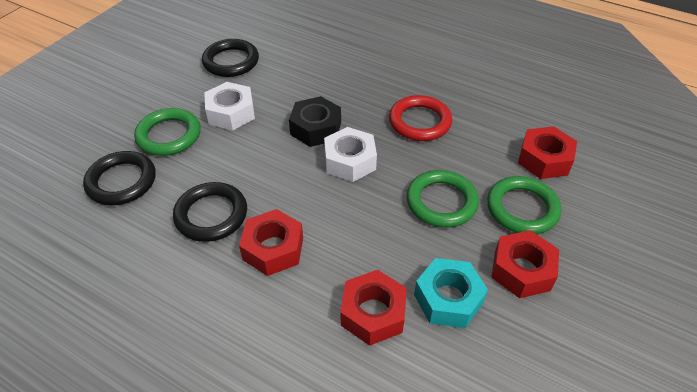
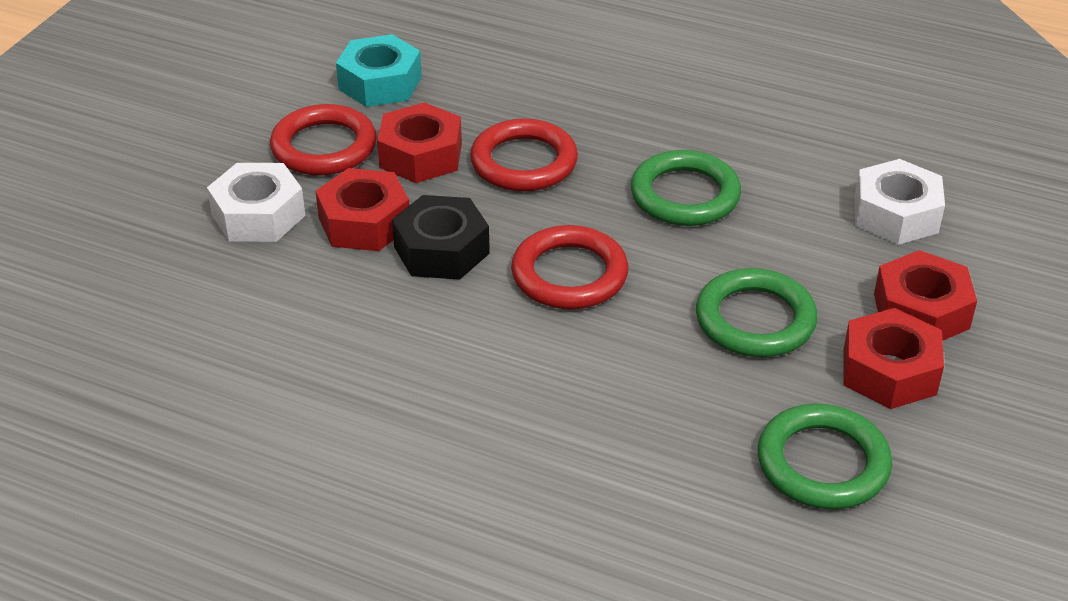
black ring: [83,151,156,205] [173,182,247,242] [202,39,259,77] = 3 -> none = 0
red ring: [389,95,452,141] = 1 -> [270,104,377,175] [470,118,578,191] [511,225,628,309] = 3

